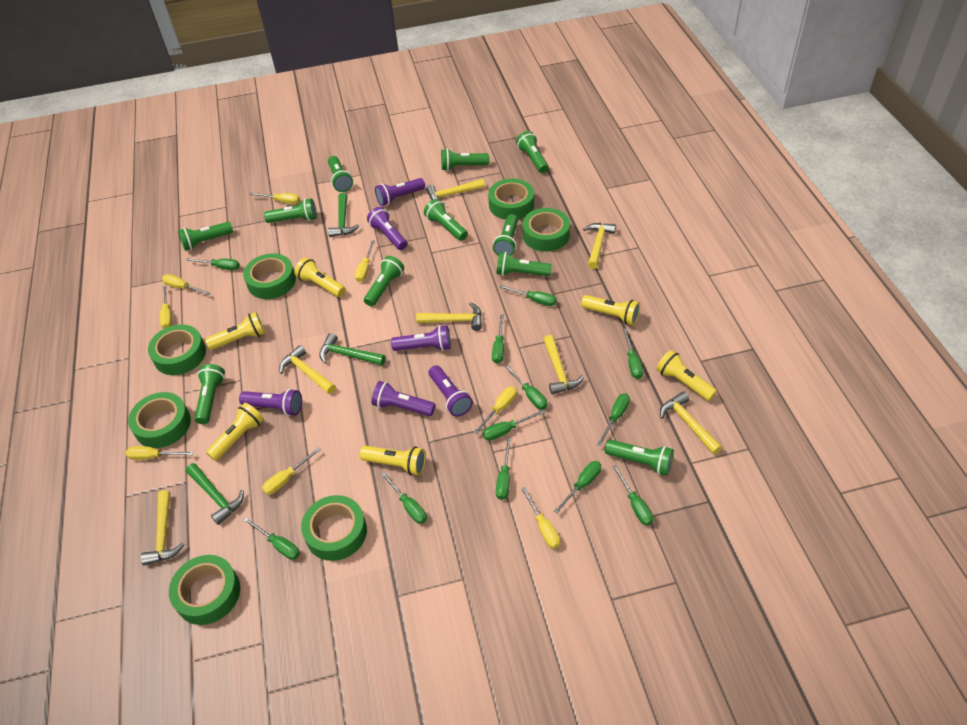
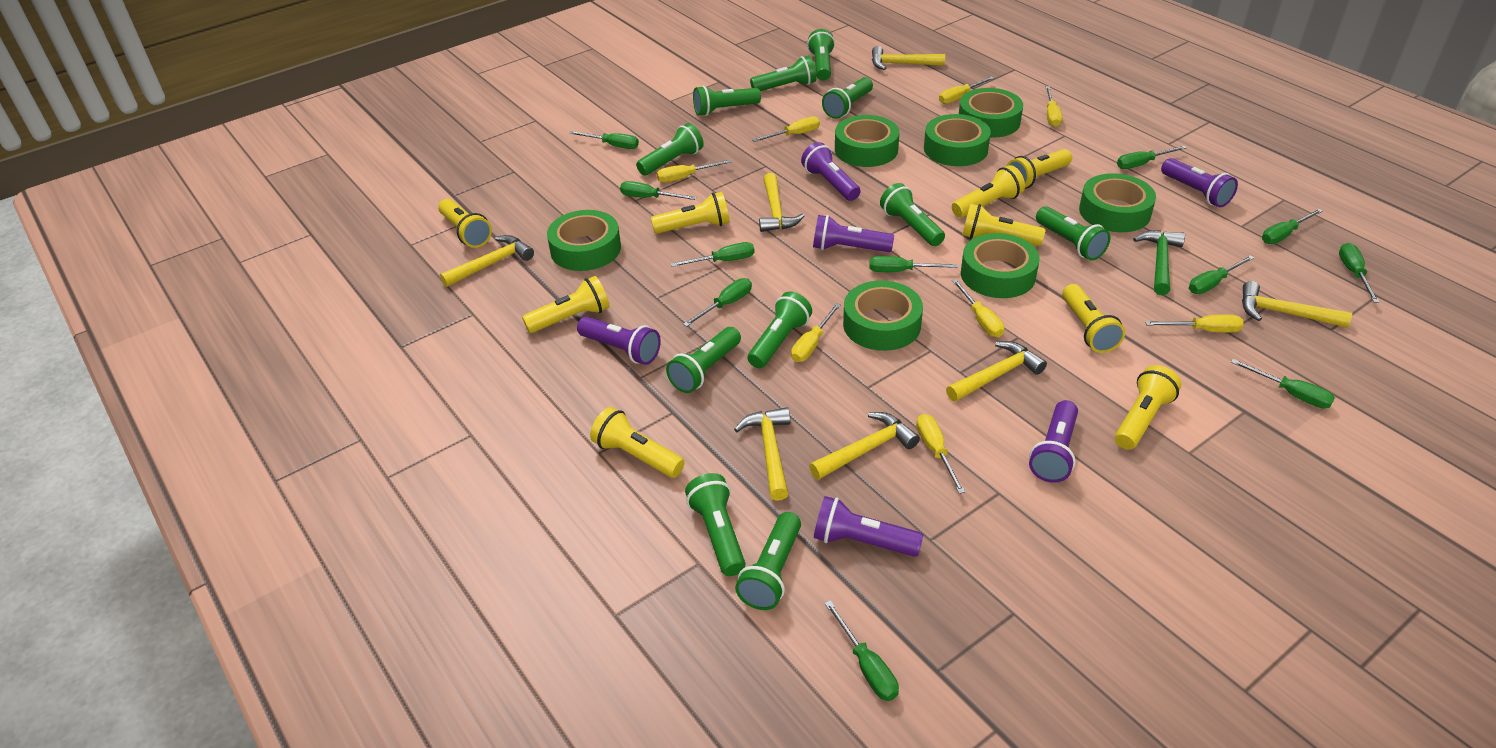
green hammer: [186,463,244,525] [319,333,385,366] [328,193,359,237] = 3 -> [1133,230,1185,295] = 1
green screwdriver: [186,258,240,270] [243,517,300,560] [381,472,427,524] [482,410,546,441] [492,314,504,364] [496,438,511,500] [499,285,556,306] [504,365,547,409] [554,461,601,513] [597,393,630,446] [612,465,654,526] [623,328,643,379] = 12 -> [570,131,639,149] [620,181,696,200] [671,242,755,267] [683,278,752,327] [825,600,899,701] [869,256,957,272] [1117,146,1187,169] [1189,255,1254,294] [1231,359,1335,408] [1262,209,1323,244] [1339,243,1379,303] = 11
yellow flashlight: [205,312,265,350] [206,403,264,461] [294,257,345,297] [360,446,426,475] [581,295,640,325] [656,350,717,401] = 6 -> [438,199,492,248] [522,276,610,333] [590,407,685,478] [651,192,730,234] [952,165,1025,218] [962,204,1046,246] [1006,149,1072,189] [1062,284,1125,353] [1115,365,1181,450] = 9

